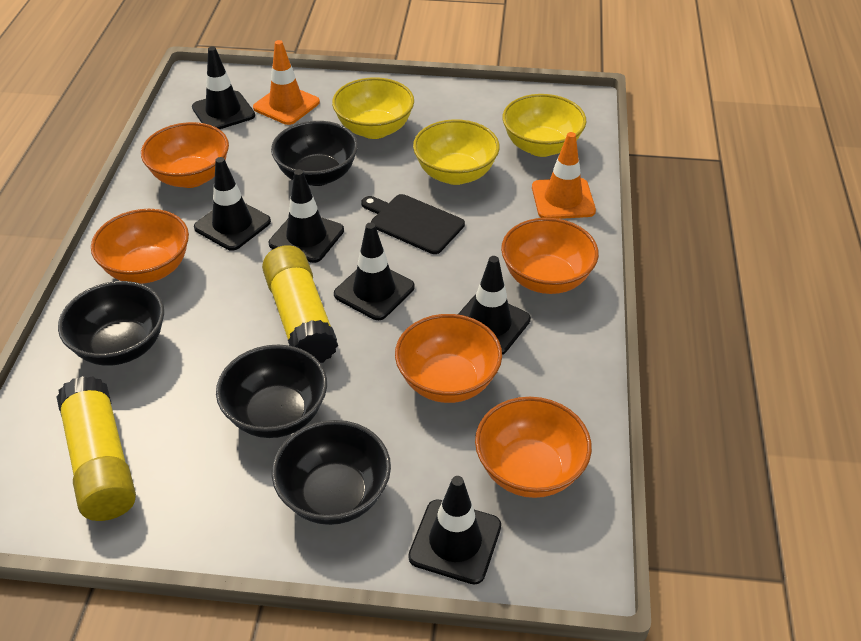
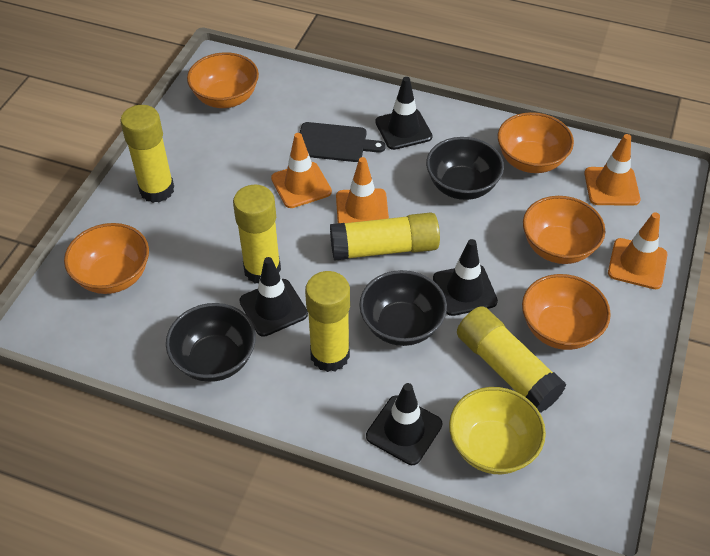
black bowl: [58,281,164,366] [216,345,327,438] [271,121,358,186] [272,420,391,525] = 4 -> [166,303,256,382] [359,270,447,346] [426,137,504,200] = 3
black traffic cone: [192,46,255,129] [194,157,271,251] [269,169,344,263] [334,222,415,320] [408,476,501,584] [458,256,531,355] = 6 -> [239,257,308,337] [366,383,442,465] [375,77,433,150] [433,239,498,316] = 4
orange traffic cone: [253,40,320,125] [532,132,596,219] = 2 -> [271,133,332,208] [336,157,389,223] [584,134,640,206] [608,212,667,289] = 4
yellow bowl: [332,77,414,139] [413,119,500,185] [502,94,586,157] = 3 -> [449,387,546,474] = 1
yellow glue stick: [56,376,136,521] [262,245,338,363] = 2 -> [120,105,174,203] [233,185,281,284] [305,271,350,372] [330,212,440,261] [457,306,566,412] = 5

